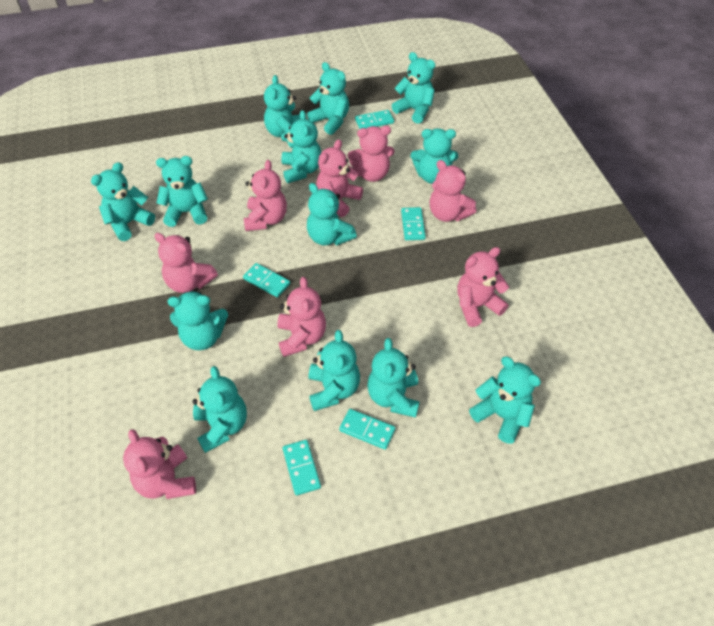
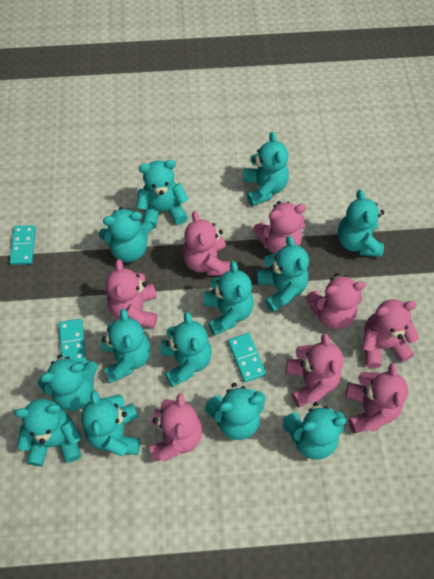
turquoise domino: [243,263,290,297] [283,440,321,495] [339,409,395,450] [355,110,394,129] [401,207,426,240] = 5 -> [10,225,36,265] [59,319,86,363] [228,333,266,382] = 3

